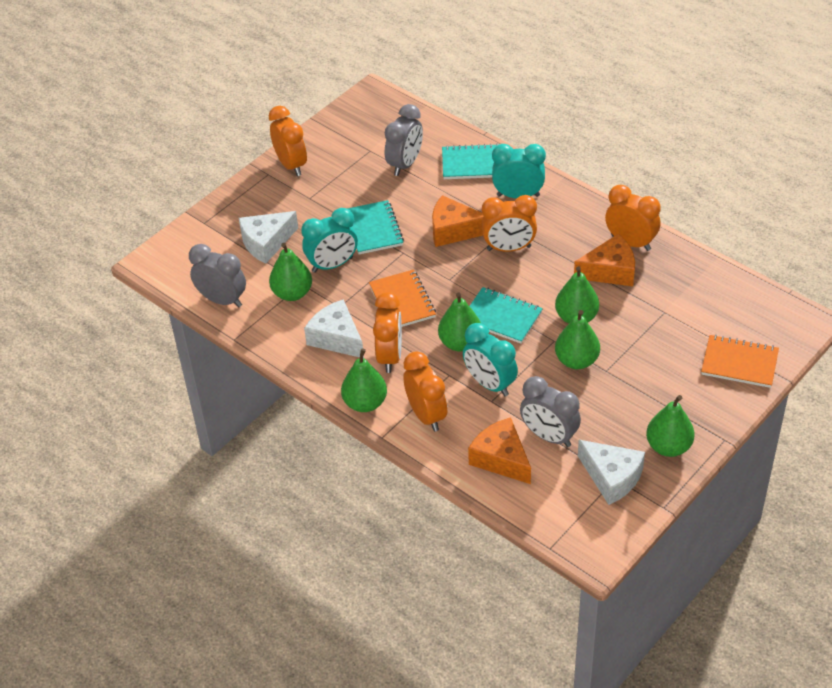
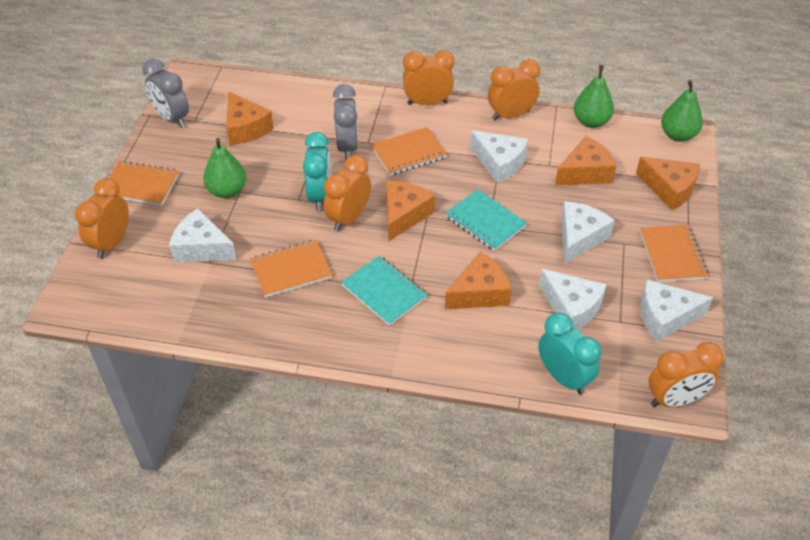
green pear: [269,243,312,301] [341,348,387,412] [438,292,481,352] [555,266,599,324] [555,310,600,369] [646,395,695,457] = 6 -> [203,138,247,198] [574,65,614,128] [661,80,703,142] = 3
grey clock: [189,244,246,307] [385,104,423,176] [520,376,581,447] = 3 -> [142,59,189,128] [333,84,358,159] = 2
orange cheese: [432,195,483,247] [468,417,531,484] [574,234,635,286] = 3 -> [226,91,274,145] [386,181,435,241] [445,252,512,309] [555,136,616,185] [636,157,700,211] = 5
orange notebook: [369,269,436,327] [701,335,779,388] = 2 -> [109,161,179,206] [250,240,332,297] [371,127,447,176] [640,225,708,282] = 4
turquoise clock: [301,208,358,273] [463,323,518,396] [492,144,546,198] = 3 -> [303,132,331,211] [538,313,601,395] = 2
turquoise notebook: [347,200,404,254] [442,143,498,179] [470,287,543,344] = 3 -> [341,256,427,326] [445,189,527,251] = 2
white cheese: [239,211,298,264] [304,299,364,358] [578,440,645,505] = 3 -> [169,209,237,262] [470,130,528,183] [539,269,607,330] [561,201,615,264] [640,280,713,342] = 5

